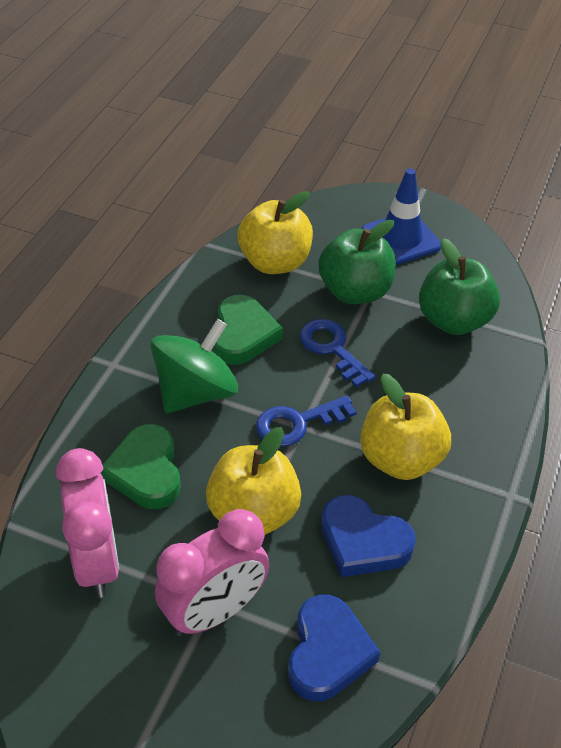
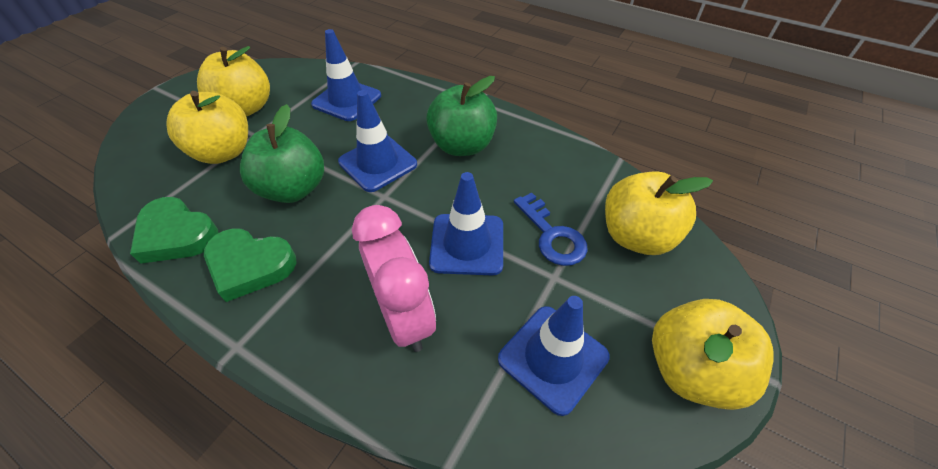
blue heart: [288,595,381,701] [321,495,416,577] = 2 -> none = 0
blue key: [256,395,357,447] [300,319,375,387] = 2 -> [514,193,588,266] = 1
blue traffic cone: [362,168,441,265] = 1 -> [311,29,381,121] [338,90,417,192] [429,172,503,275] [498,296,610,416] = 4
green spinning top: [151,319,238,413] = 1 -> none = 0
pink clock: [56,448,119,598] [155,509,269,636] = 2 -> [352,205,436,352] = 1
yellow apple: [206,427,301,535] [238,191,313,274] [360,374,451,480] = 3 -> [166,91,248,164] [197,46,270,116] [605,171,713,255] [652,299,774,410] = 4

